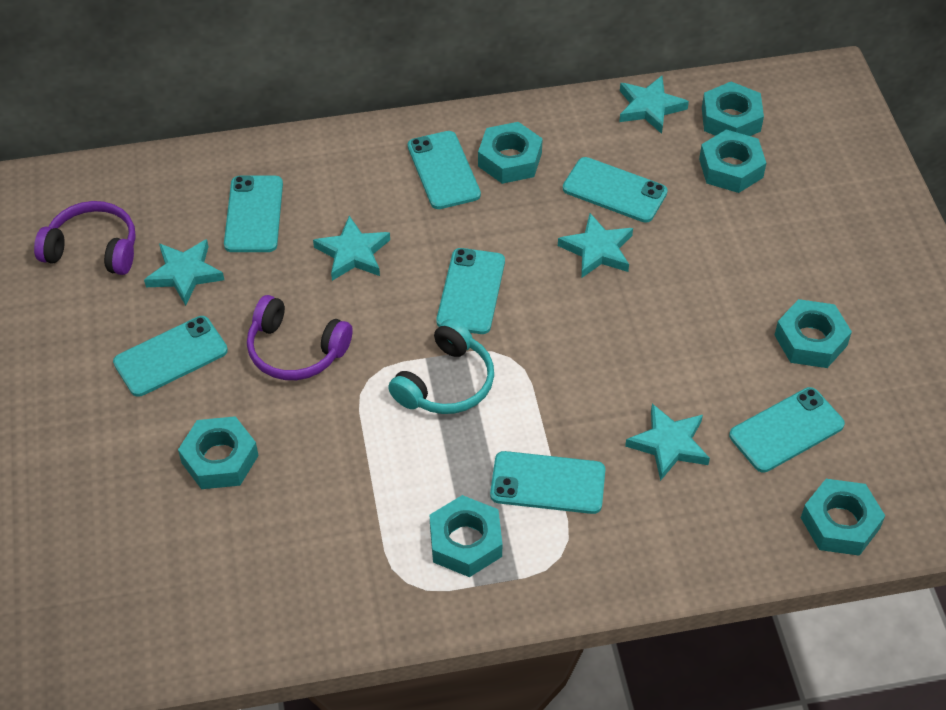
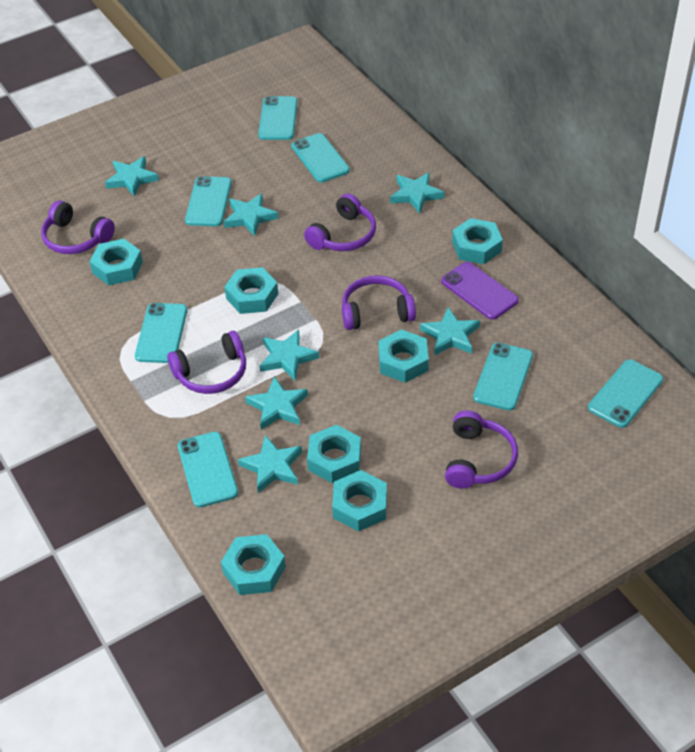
purple headphones: [34,201,136,275] [247,295,353,380] = 2 -> [41,200,115,254] [167,331,246,394] [304,193,376,251] [342,275,416,330] [445,410,518,489] = 5
purple phone: none = 0 -> [441,262,519,320] = 1
turquoise headphones: [388,319,494,414] = 1 -> none = 0
turquoise star: [144,239,224,306] [313,216,390,281] [558,213,633,278] [619,76,689,134] [625,404,710,481] = 5 -> [105,156,159,197] [224,193,278,236] [238,435,302,493] [245,376,308,430] [259,330,319,380] [390,172,444,214] [420,307,480,356] = 7

